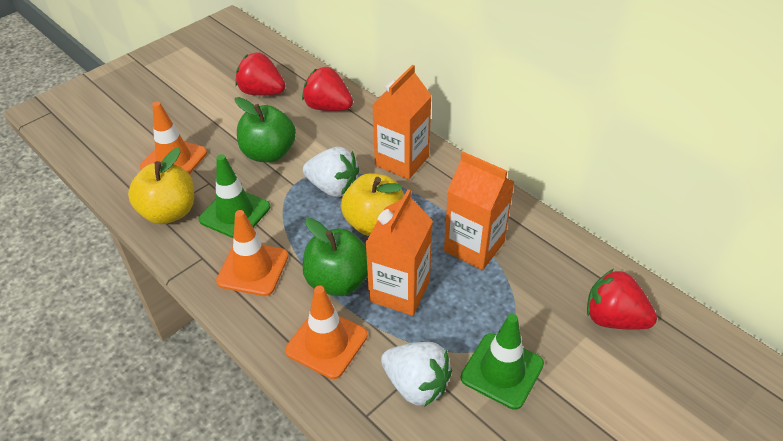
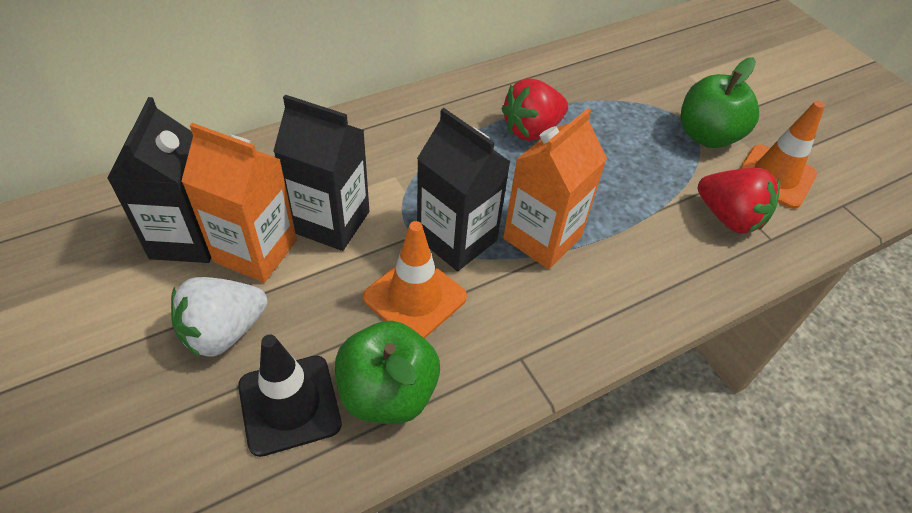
black carton: none = 0 -> [107,97,211,263] [273,95,369,251] [417,108,511,271] = 3
black traffic cone: none = 0 -> [238,335,342,457] = 1
green traffic cone: [199,154,270,238] [461,314,544,410] = 2 -> none = 0
orange carton: [365,189,433,316] [373,65,432,180] [444,152,515,270] = 3 -> [181,123,297,283] [503,108,607,269] = 2
orange traffic cone: [140,101,207,174] [216,210,289,296] [285,285,368,379] = 3 -> [363,221,467,338] [739,101,825,209] = 2
red strawberry: [235,52,286,95] [302,67,353,111] [587,269,657,330] = 3 -> [501,78,568,141] [698,168,780,234] = 2
white strawberry: [303,147,359,197] [381,342,452,406] = 2 -> [171,277,267,358] = 1
yellow apple: [128,148,194,224] [341,173,404,236] = 2 -> none = 0

